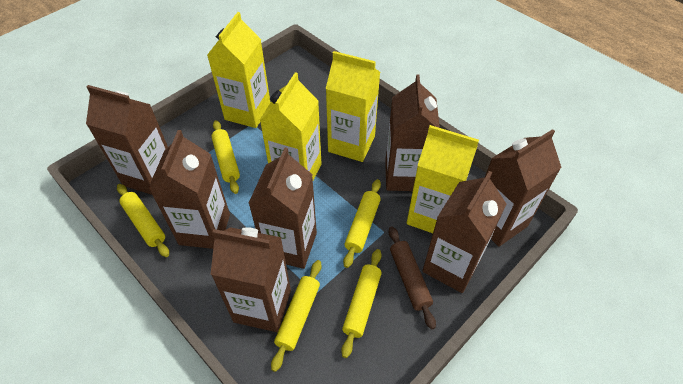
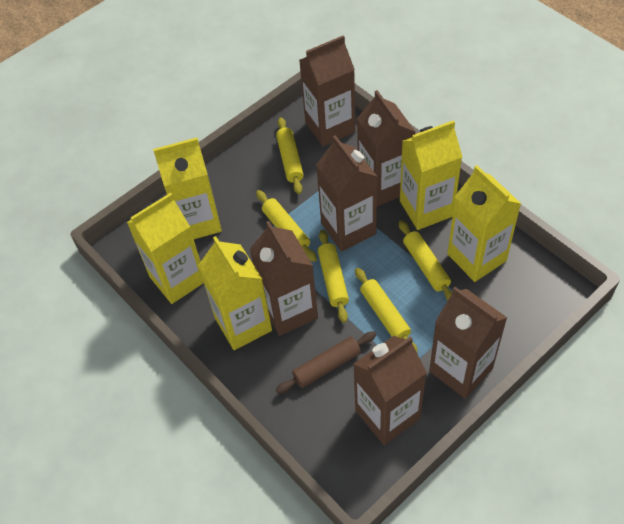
brown carton: [86,85,168,195] [149,130,230,249] [210,227,291,332] [248,148,317,269] [385,75,440,191] [422,171,507,293] [485,129,562,247] = 7 -> [249,221,318,336] [299,36,356,146] [316,135,377,252] [353,336,427,445] [357,90,415,206] [429,287,507,399] = 6
yellow carton: [207,12,271,128] [260,72,322,180] [326,51,380,162] [407,125,479,233] = 4 -> [127,193,204,304] [153,138,222,239] [198,236,272,350] [400,120,462,230] [447,165,521,282] = 5

